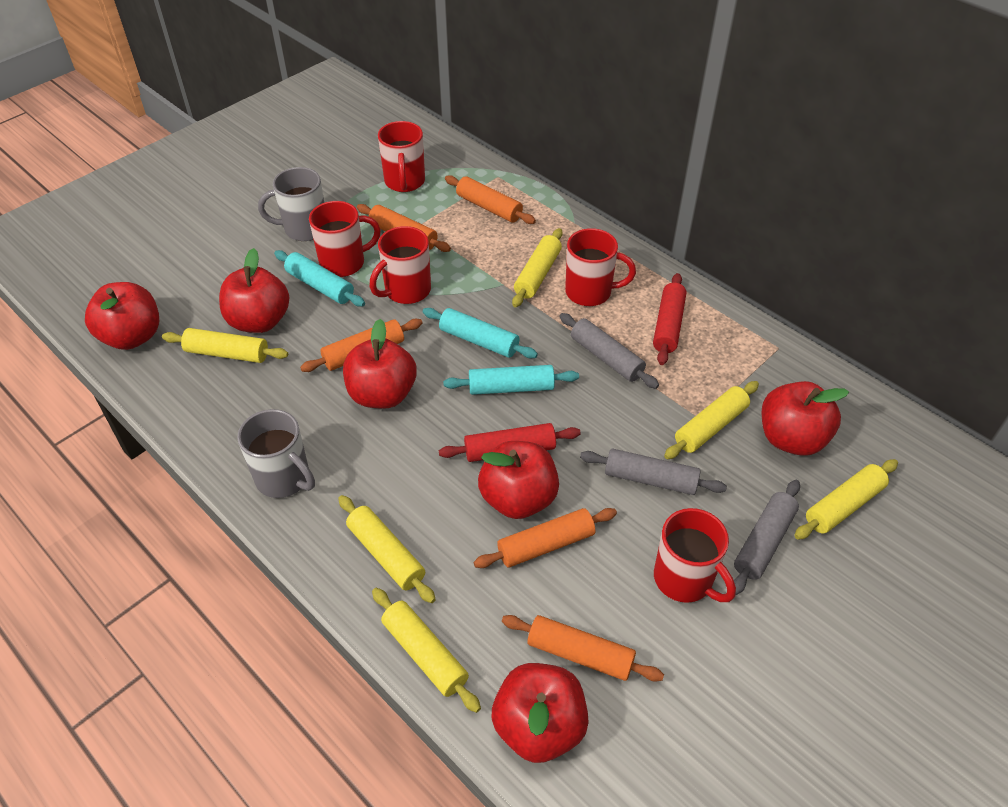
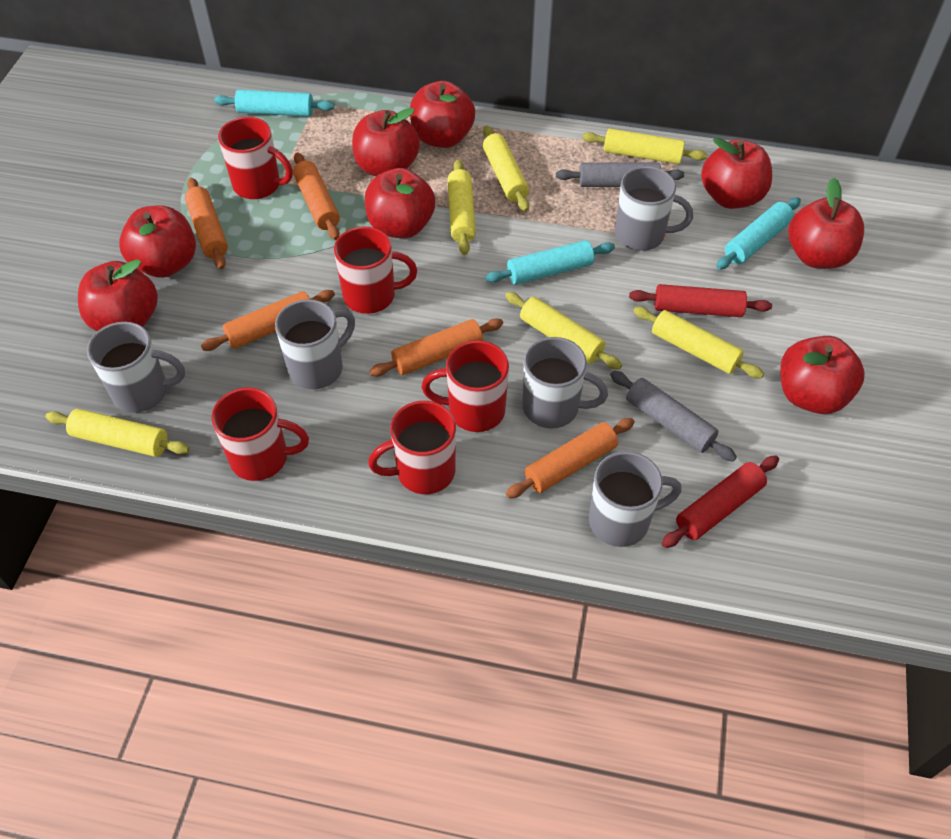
grey mug: [237,409,315,498] [258,167,324,241] = 2 -> [87,322,185,413] [275,299,355,390] [523,337,608,428] [589,451,682,547] [615,166,693,251] = 5
grey rolling pin: [559,313,659,389] [580,448,727,495] [734,480,800,595] = 3 -> [556,162,684,187] [610,371,737,462] = 2
red apple: [85,282,159,350] [219,248,290,333] [343,319,417,409] [478,441,559,519] [492,663,589,763] [762,381,849,456] = 6 -> [78,259,158,331] [119,206,196,278] [352,108,420,176] [365,168,435,238] [410,81,475,148] [701,137,772,209] [780,336,865,414] [788,178,864,269] = 8

